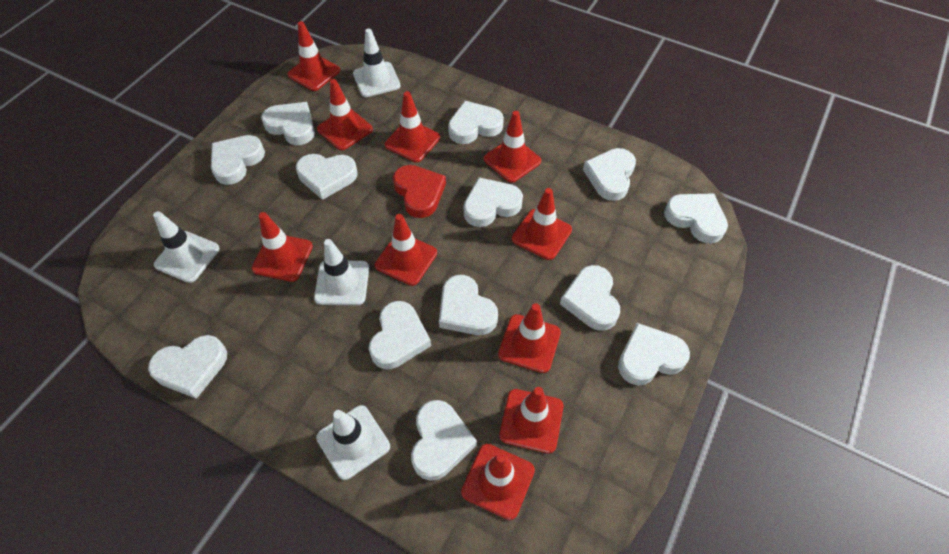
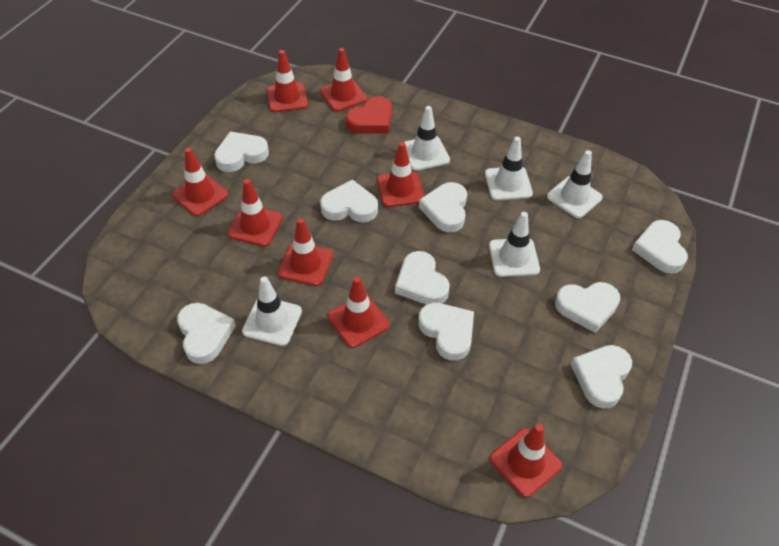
red traffic cone: [252,212,313,282] [288,21,340,91] [317,79,373,150] [375,214,437,286] [385,91,440,162] [461,444,535,520] [484,111,541,183] [498,303,561,373] [499,387,563,454] [512,188,572,260] = 10 -> [172,148,228,216] [228,179,283,246] [267,50,308,112] [278,218,333,286] [320,48,367,112] [328,276,390,348] [377,142,424,207] [490,424,562,497] = 8
white heart: [148,335,227,399] [211,135,265,185] [261,102,315,145] [296,154,358,200] [369,301,431,369] [411,400,477,481] [439,275,498,335] [448,101,504,144] [464,177,523,227] [560,265,620,331] [583,148,636,201] [618,323,690,385] [664,193,728,243] = 13 -> [177,303,236,364] [214,131,269,172] [320,179,378,223] [395,251,450,304] [418,303,474,361] [419,182,467,232] [555,282,620,333] [571,345,632,409] [632,220,688,274] = 9
white traffic cone: [153,211,220,283] [314,239,369,305] [316,405,390,480] [353,28,400,97] = 4 -> [242,277,302,346] [404,106,450,171] [485,137,533,201] [489,212,540,277] [547,150,603,218] = 5

